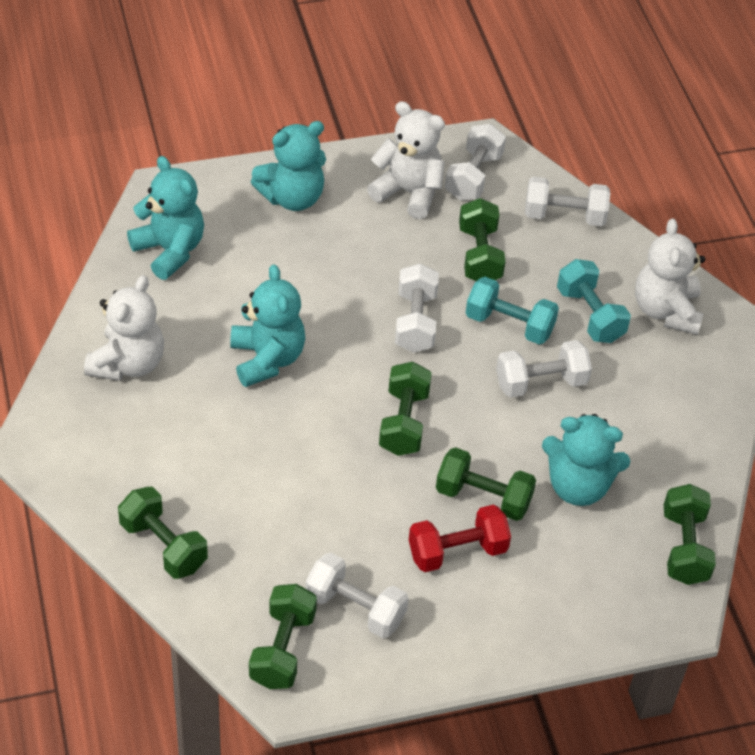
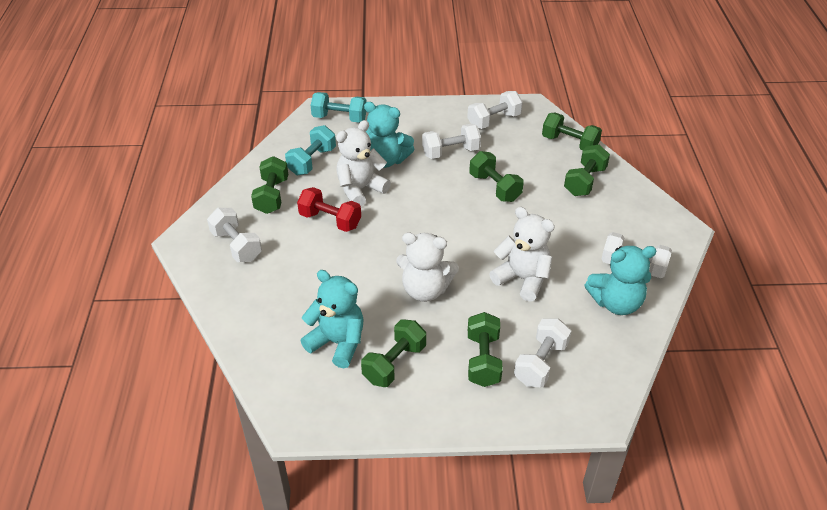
turquoise teddy bear: [127,156,204,280] [230,264,305,387] [251,121,326,211] [542,414,630,506] = 4 -> [301,270,364,368] [364,102,414,168] [584,246,656,315] = 3

